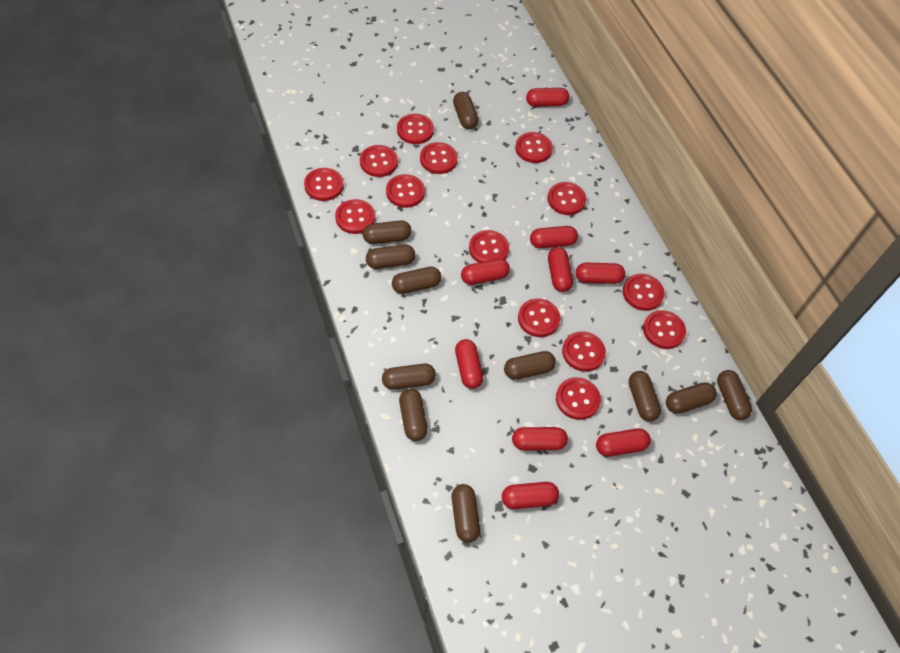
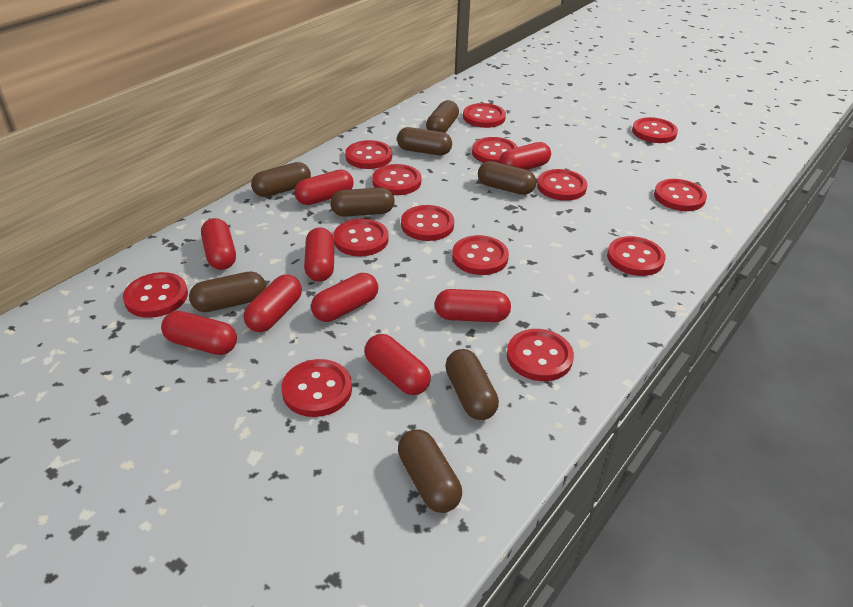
brown capsule: [363,220,411,244] [366,244,415,269] [382,364,436,390] [392,267,441,294] [399,389,427,441] [452,484,480,543] [453,92,478,129] [504,351,556,380] [629,371,661,421] [666,382,717,414] [717,370,752,420] = 11 -> [189,271,266,312] [251,162,311,197] [330,187,394,217] [397,127,452,155] [398,430,462,513] [426,100,459,133] [445,349,499,420] [478,161,536,195] = 8

